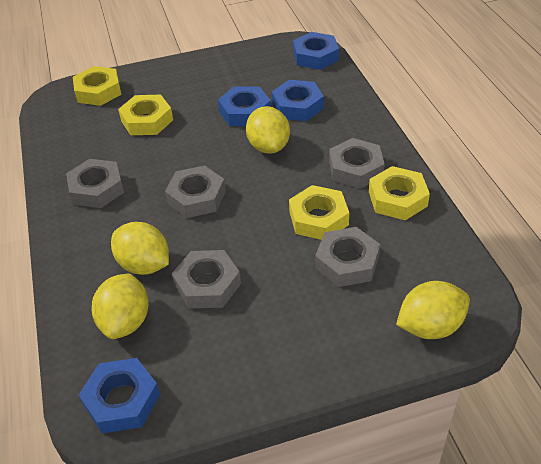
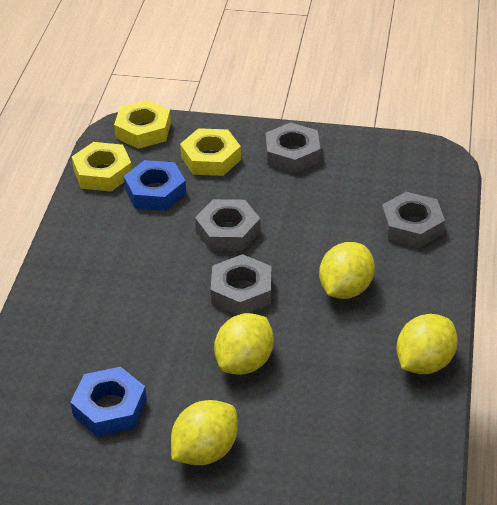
blue nut: [79,358,160,434] [218,86,271,126] [272,80,324,121] [293,32,339,70] = 4 -> [70,367,147,437] [124,160,186,211] = 2
grey nut: [66,159,124,208] [165,165,226,218] [172,250,241,309] [315,227,380,287] [329,138,385,189] = 5 -> [195,199,261,251] [211,254,272,315] [265,122,320,173] [381,192,445,248] = 4
yellow nut: [73,66,121,106] [118,95,173,135] [289,185,349,240] [369,166,430,220] = 4 -> [72,142,132,192] [114,100,171,149] [180,128,241,176] = 3

